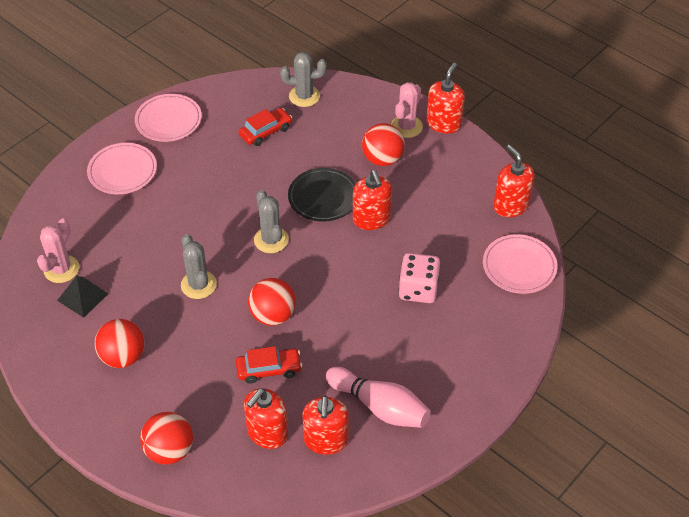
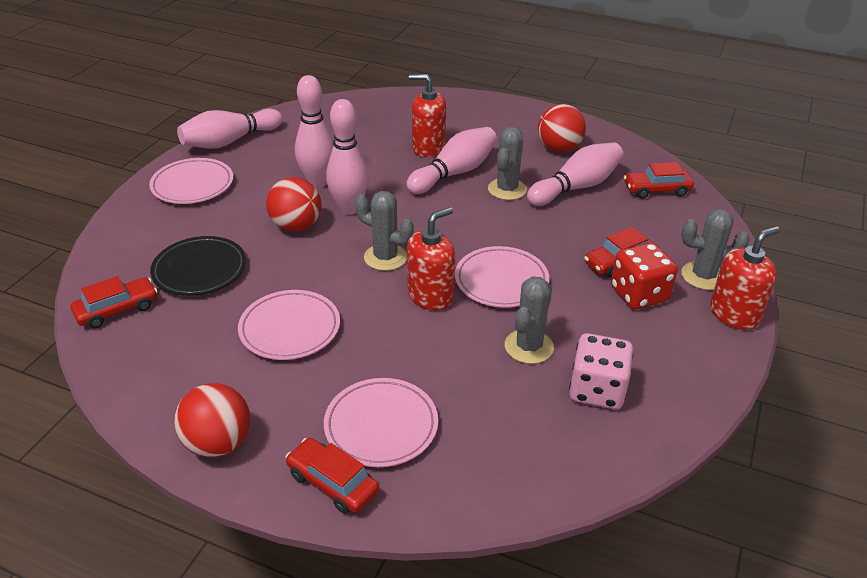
black pyramid: [57,276,109,318] = 1 -> none = 0
grey cactus: [181,234,217,299] [254,190,289,253] [280,52,327,107] = 3 -> [355,191,414,271] [488,127,527,200] [505,277,554,364] [681,209,750,290] = 4
pink bowling pin: [325,367,431,428] = 1 -> [177,109,283,149] [295,75,334,188] [326,99,369,215] [406,127,497,194] [527,142,624,206] = 5
pink cactus: [37,219,79,283] [391,82,423,138] = 2 -> none = 0
pink plate: [87,143,157,194] [135,94,202,142] [483,234,558,294] = 3 -> [149,158,233,204] [238,290,340,360] [324,378,438,467] [455,246,549,308] = 4
red ball: [95,319,144,368] [140,412,193,465] [248,278,296,326] [362,123,405,166] = 4 -> [174,383,250,458] [266,177,322,232] [538,104,586,152] = 3
red car: [236,346,302,384] [238,108,292,146] = 2 -> [71,276,158,329] [285,438,379,514] [584,227,653,278] [624,162,694,199] = 4
red dice: none = 0 -> [611,243,678,310] = 1
red soap dispenser: [244,388,288,449] [302,396,349,455] [353,170,392,230] [426,63,465,134] [493,145,535,217] = 5 -> [407,207,455,311] [409,74,446,157] [710,226,780,330] = 3

